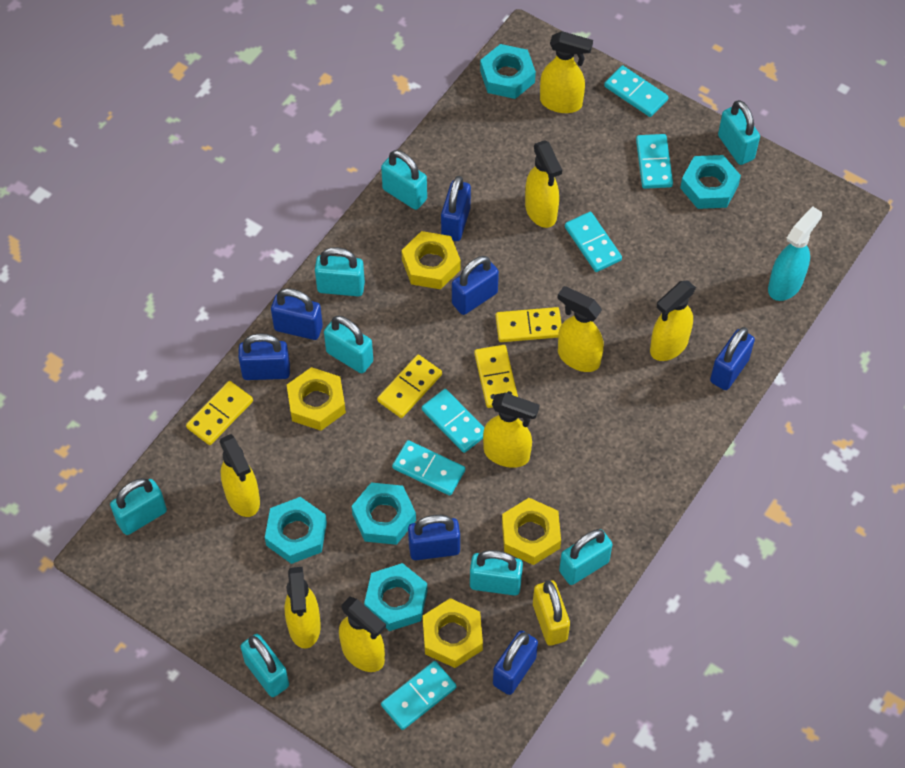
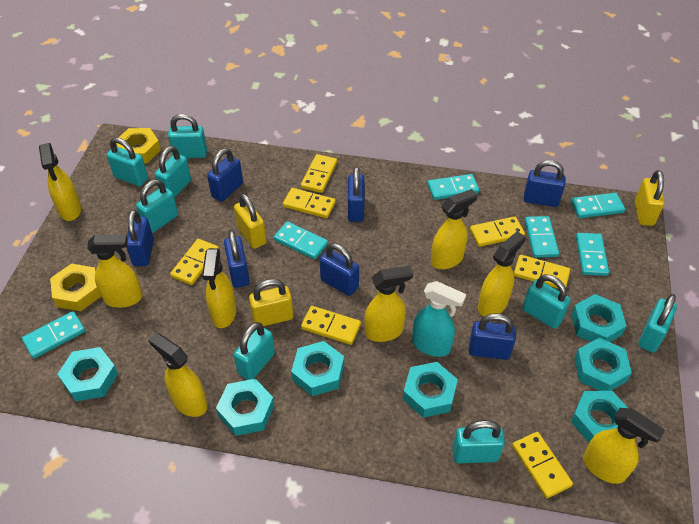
turquoise nut: [265,497,327,564] [351,482,416,545] [364,563,427,631] [480,44,536,99] [680,155,741,209] = 5 -> [57,347,118,401] [216,379,274,436] [291,341,344,396] [403,362,458,418] [571,294,626,342] [571,391,628,443] [574,338,632,391] = 7
yellow domino: [186,381,253,445] [377,355,442,418] [474,345,518,408] [496,307,562,342] = 4 -> [170,239,219,285] [283,188,336,218] [301,154,337,193] [301,306,361,345] [470,216,525,247] [512,432,573,498] [514,255,570,289] = 7
yellow nut: [287,367,346,431] [401,231,461,289] [423,598,483,668] [502,498,561,565] = 4 -> [50,264,101,311] [116,128,161,164] = 2
yellow padlock: [533,580,570,646] = 1 -> [234,193,267,249] [249,279,293,326] [635,170,664,226] = 3

